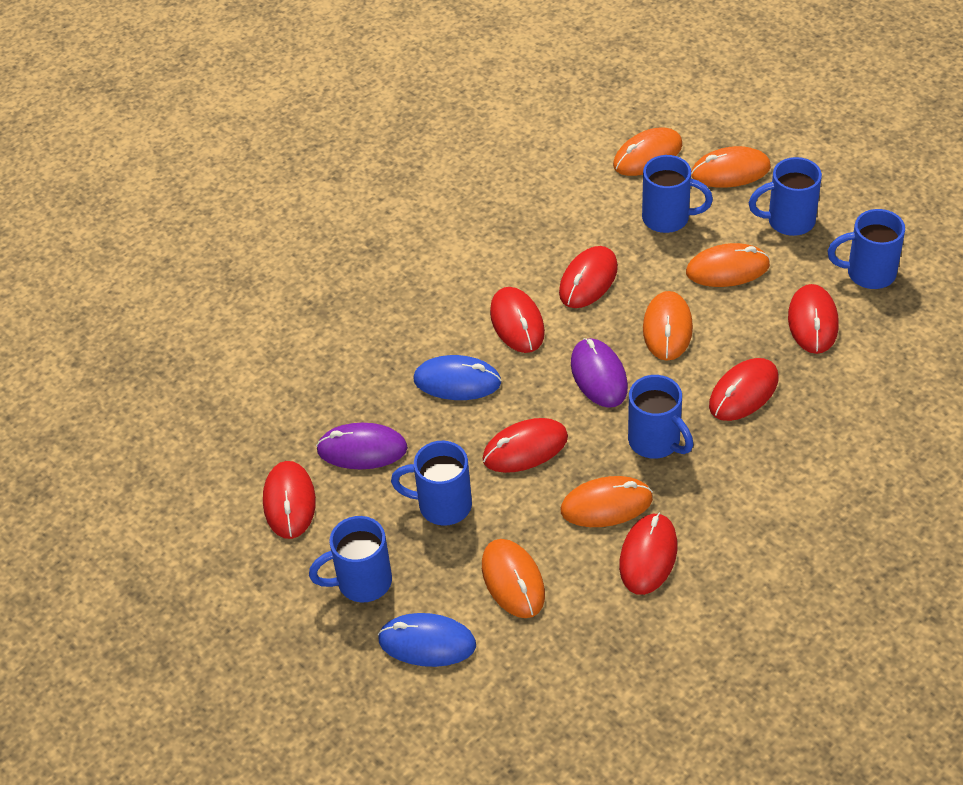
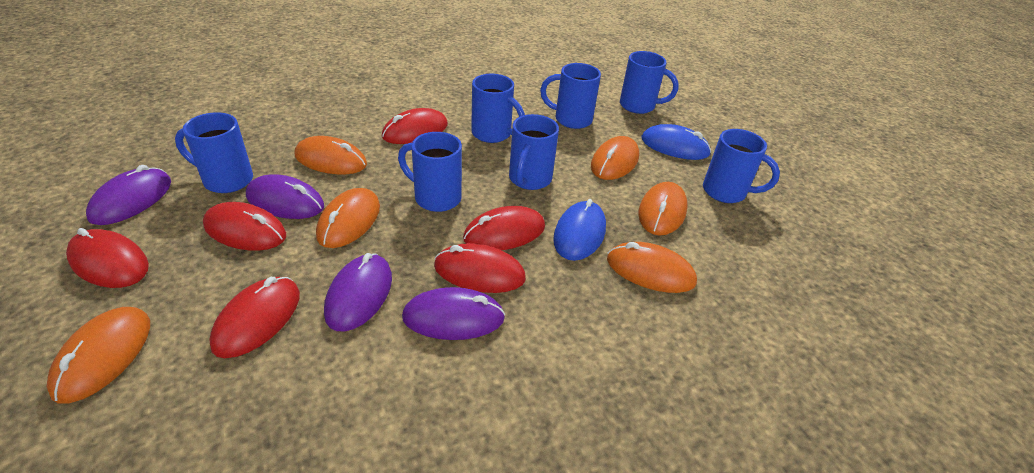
blue mug: [309,516,392,602] [391,441,472,526] [628,375,693,459] [642,155,713,233] [749,157,822,236] [828,209,905,289] = 6 -> [175,113,253,193] [398,132,462,212] [471,74,525,143] [509,114,559,190] [540,63,601,129] [620,51,679,114] [703,129,780,203] = 7
purple mouse: [316,423,408,469] [571,338,628,408] = 2 -> [86,165,171,225] [246,174,324,219] [324,253,392,331] [402,287,505,340] = 4
red mouse: [263,461,316,539] [482,418,568,473] [490,287,545,353] [559,246,618,308] [619,513,677,595] [709,358,779,421] [788,284,839,354] = 7 -> [66,228,149,288] [203,202,286,251] [209,277,300,358] [382,108,448,144] [434,243,526,293] [463,206,545,250] = 6

